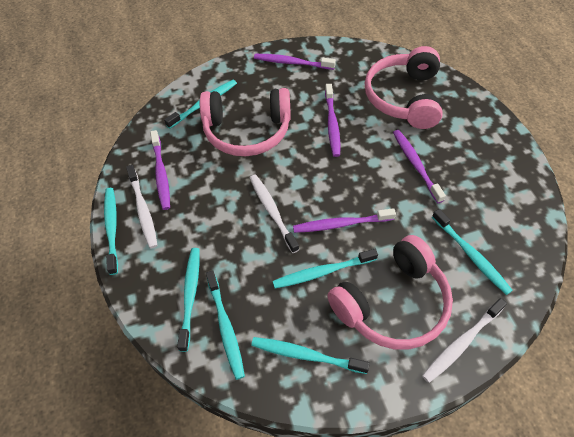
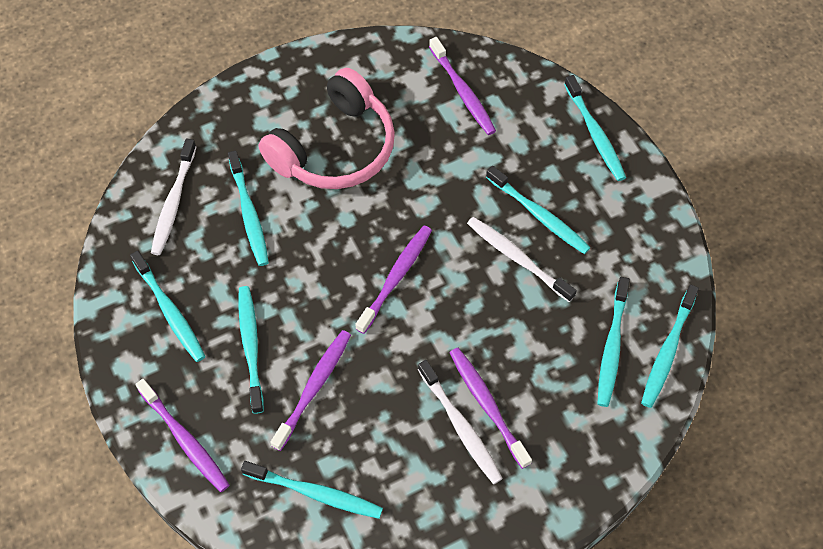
pink headphones: [200,88,291,156] [327,235,453,350] [365,46,443,129] = 3 -> [258,68,395,189] = 1
turquoise toothbrush: [104,188,118,275] [164,80,237,129] [177,248,200,352] [206,270,245,380] [251,337,370,374] [273,249,378,288] [432,209,513,295] = 7 -> [130,251,206,362] [228,151,269,266] [238,286,264,414] [241,461,383,519] [486,166,591,254] [564,75,626,181] [598,277,630,407] [641,285,699,408] = 8

